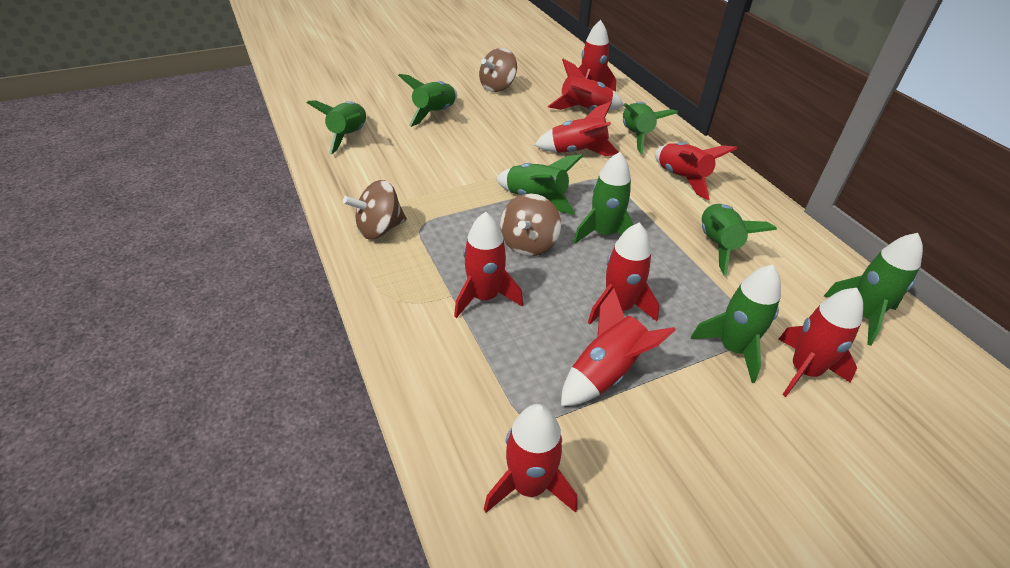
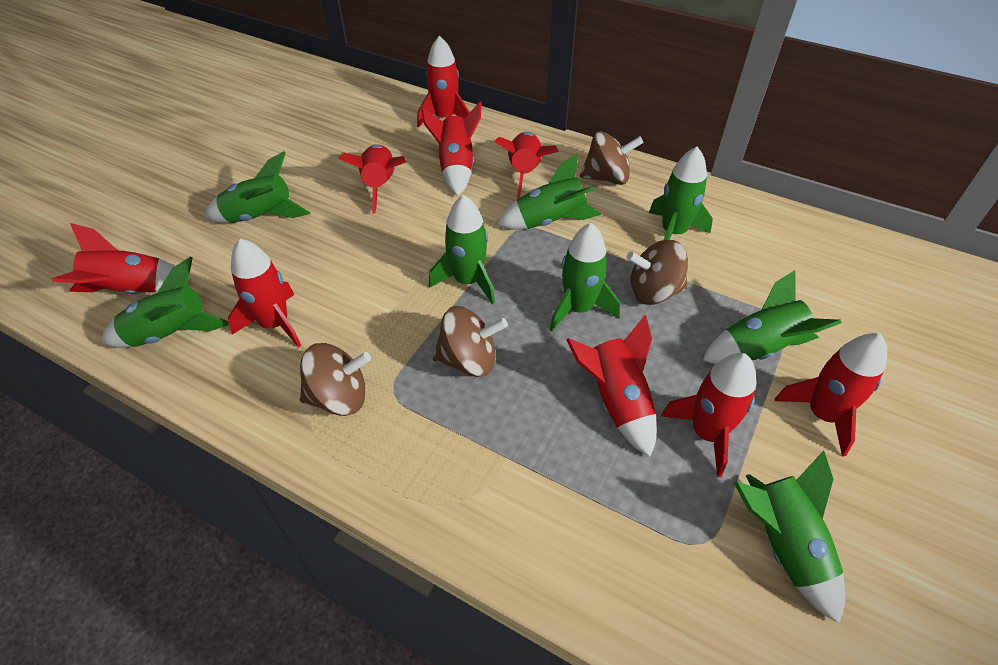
brown spinning top: [343,180,407,240] [479,48,517,92] [500,194,561,256] = 3 -> [300,343,371,416] [433,306,508,377] [580,131,644,185] [626,240,688,305] = 4

